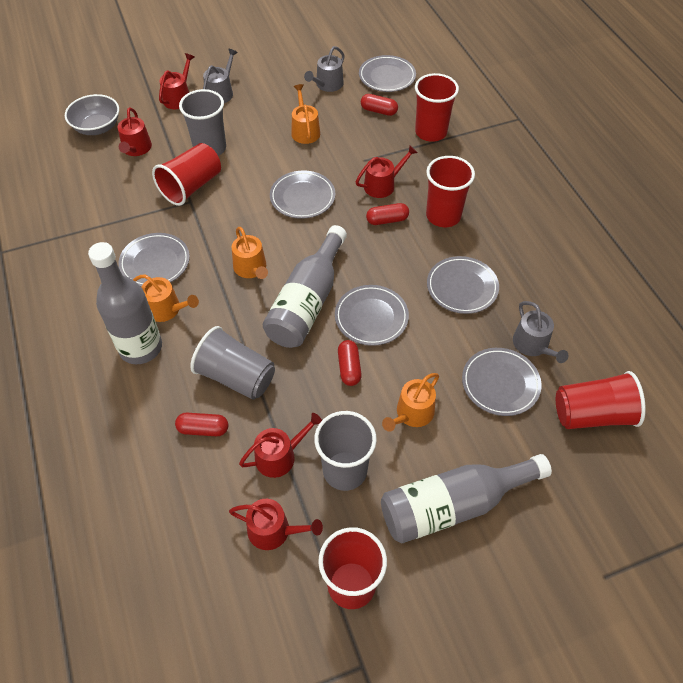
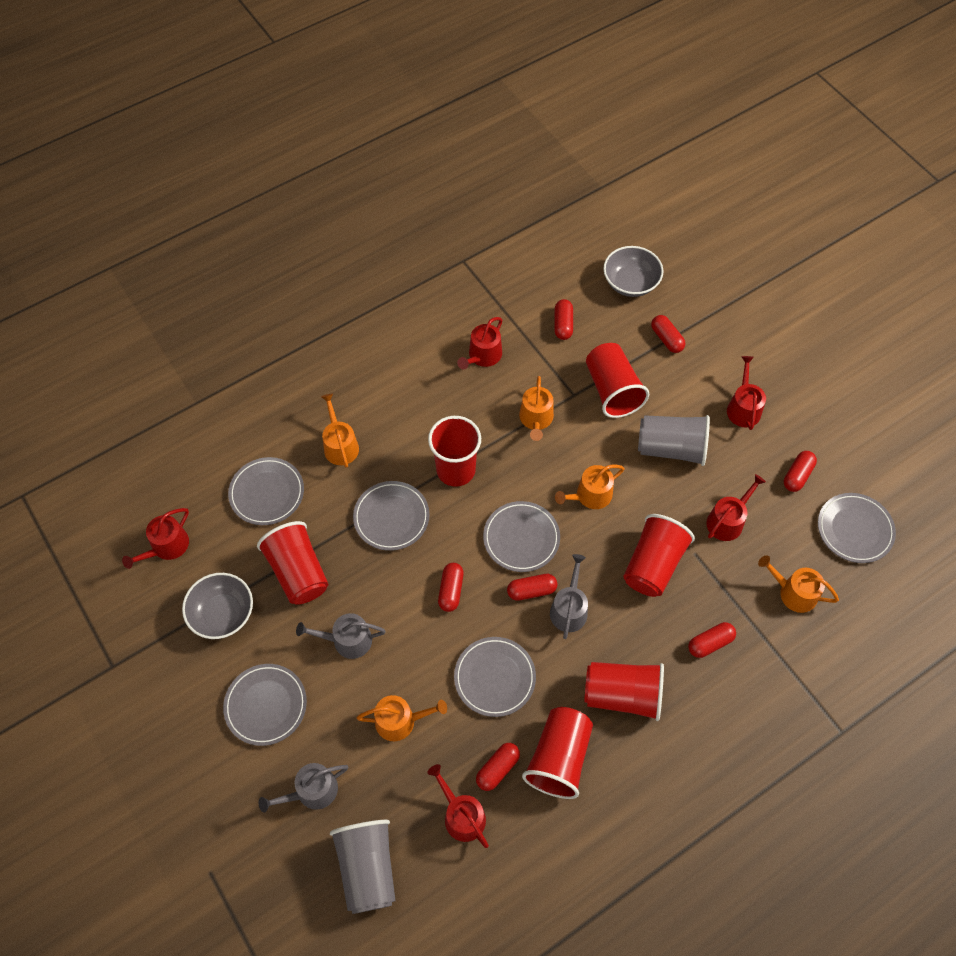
grey bottle: [88,242,162,364] [263,225,347,348] [381,454,552,544] = 3 -> none = 0
grey bowl: [65,94,119,135] = 1 -> [182,573,253,639] [603,246,663,297] = 2
grey cup: [179,89,226,156] [190,326,275,400] [314,411,377,491] = 3 -> [330,820,396,914] [638,415,710,466] = 2
orange watering can: [133,275,199,322] [232,227,268,279] [291,84,320,144] [382,373,439,432] = 4 -> [321,393,359,468] [356,695,447,741] [519,376,554,441] [555,465,624,509] [758,555,839,613] = 5
red capsule: [175,413,228,436] [338,340,362,386] [361,94,398,116] [366,203,409,225] = 4 -> [438,563,464,612] [476,743,520,791] [507,574,558,601] [554,299,573,340] [651,315,685,353] [688,622,736,658] [784,451,817,492] = 7
red cup: [152,143,221,206] [318,527,387,609] [415,73,459,142] [426,156,475,227] [556,371,646,429] = 5 -> [257,521,329,605] [428,416,481,487] [522,707,593,799] [584,662,664,721] [586,343,649,418] [623,514,695,597] = 6

